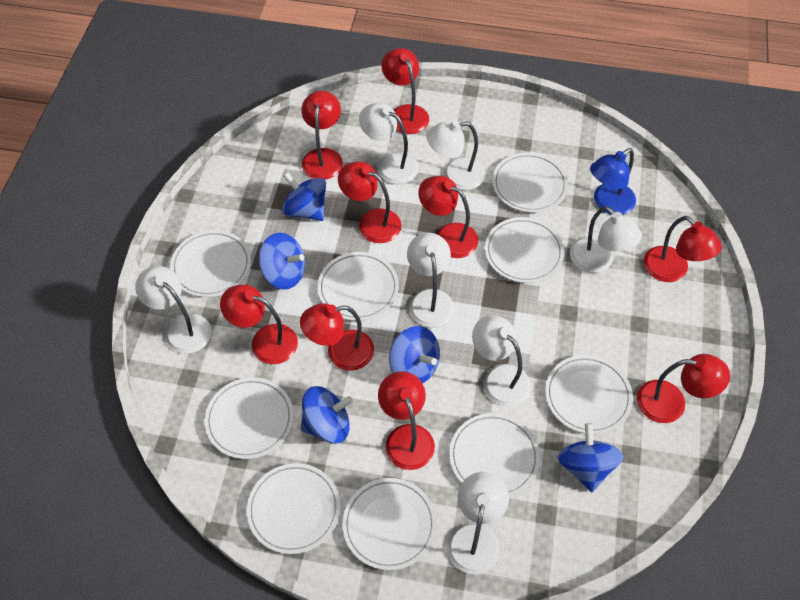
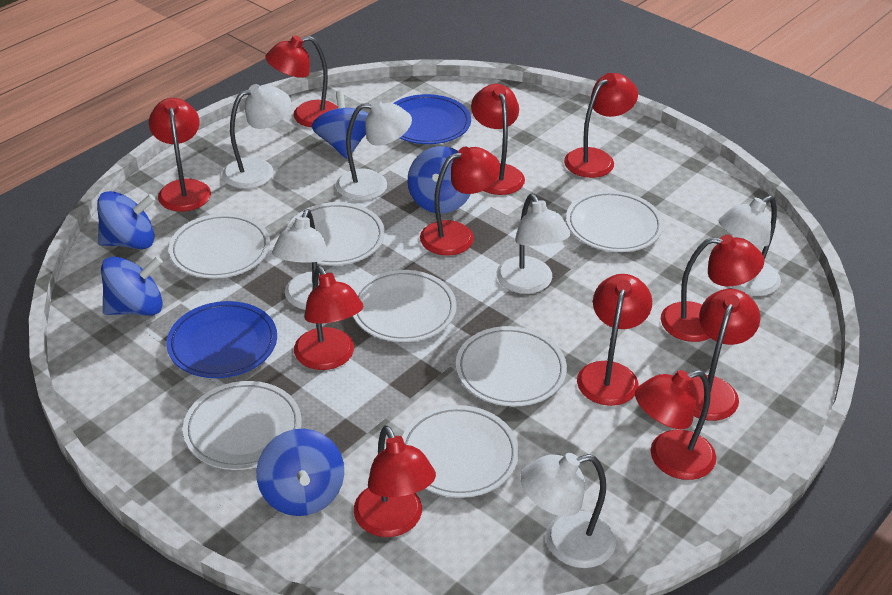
blue lamp: [590,148,636,215] = 1 -> none = 0
blue plate: none = 0 -> [166,301,277,378] [394,94,471,144] = 2
red lamp: [220,285,298,364] [300,303,374,371] [301,91,343,180] [338,162,402,243] [378,371,435,470] [382,48,429,134] [418,176,479,258] [637,354,730,423] [644,216,722,282] = 9 -> [149,98,211,212] [265,35,338,128] [294,266,363,370] [354,425,436,537] [420,147,500,256] [471,84,525,195] [564,73,638,178] [577,274,652,406] [635,370,716,480] [661,234,764,342] [689,289,760,421] = 11
white lamp: [135,266,212,354] [359,103,419,184] [407,233,454,327] [426,121,485,190] [447,472,509,574] [472,315,531,407] [570,206,642,273] = 7 -> [222,84,291,189] [272,209,339,310] [336,100,412,201] [497,194,571,294] [520,453,616,568] [718,196,781,296] = 6
white plate: [170,230,251,297] [205,377,294,459] [247,463,340,554] [318,252,399,321] [343,478,437,570] [449,413,540,497] [485,217,564,283] [492,153,568,213] [545,355,633,434] = 9 -> [169,213,270,278] [183,381,302,470] [287,202,385,266] [353,270,456,342] [402,405,519,498] [456,326,567,406] [566,191,664,252] = 7

